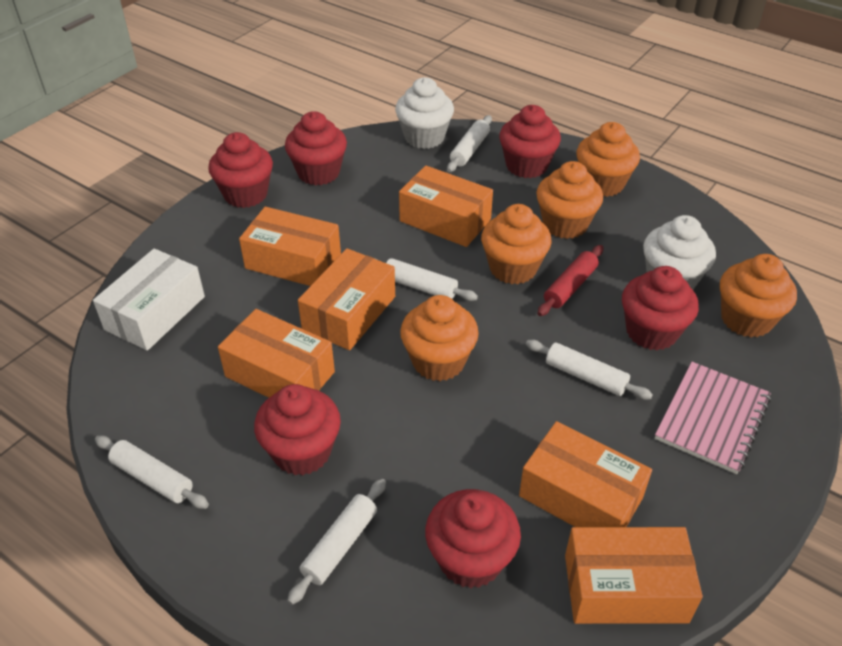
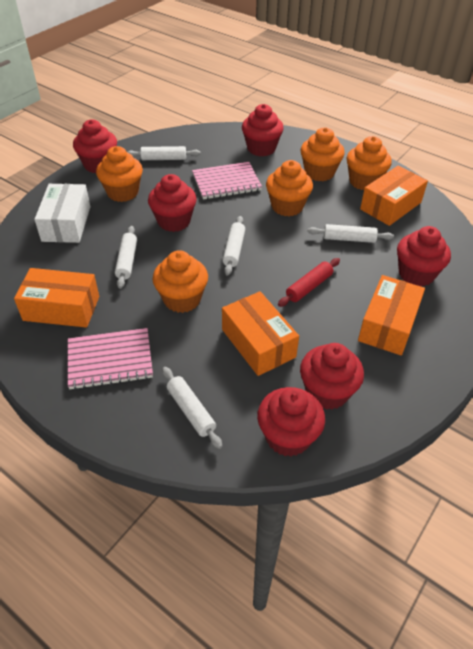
orange box: [218,309,335,398] [239,207,341,286] [298,248,395,350] [399,166,493,247] [519,421,652,527] [565,527,703,624] = 6 -> [14,268,99,328] [222,291,299,376] [358,275,425,356] [360,166,428,226] = 4
pink notebook: [655,362,771,474] = 1 -> [68,328,153,390] [192,162,262,199] = 2
white cupcake: [395,77,454,149] [643,215,716,289] = 2 -> none = 0

